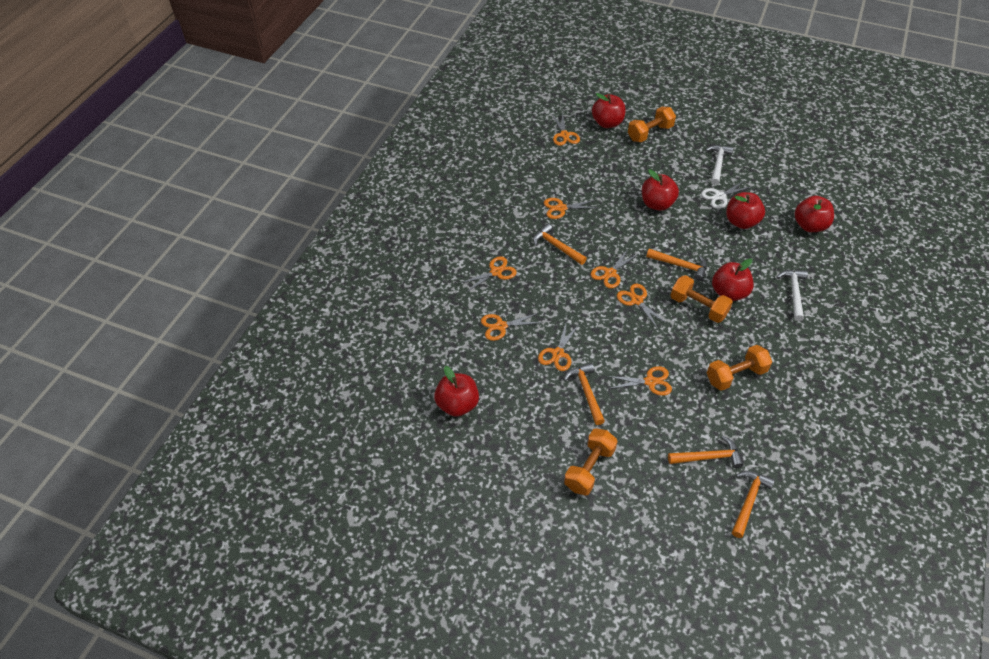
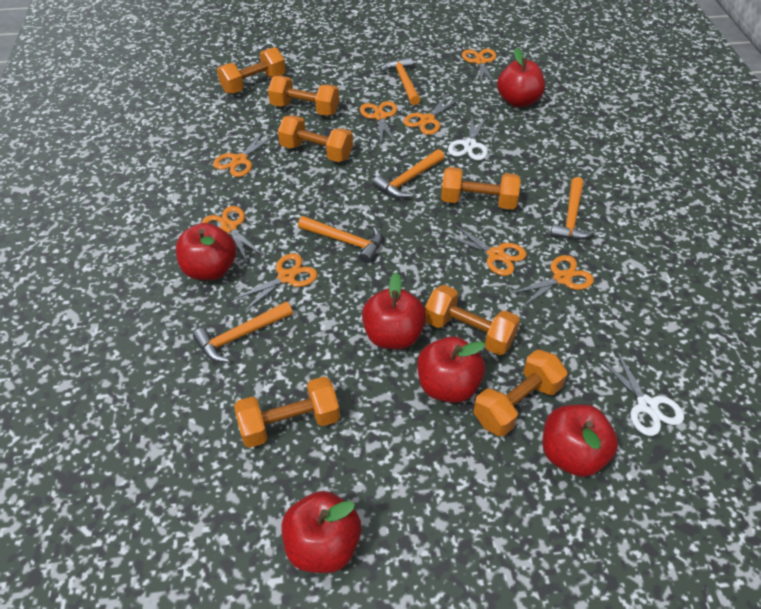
orange dumbbell: [564,428,618,496] [628,107,676,142] [670,275,733,323] [707,345,772,391] = 4 -> [217,47,286,94] [234,377,340,448] [268,76,339,116] [278,115,353,162] [425,285,520,355] [441,167,521,210] [473,350,567,437] = 7
white hammer: [706,145,734,185] [777,270,808,321] = 2 -> none = 0
white scissors: [701,180,751,209] = 1 -> [448,117,488,160] [598,350,684,436] = 2

